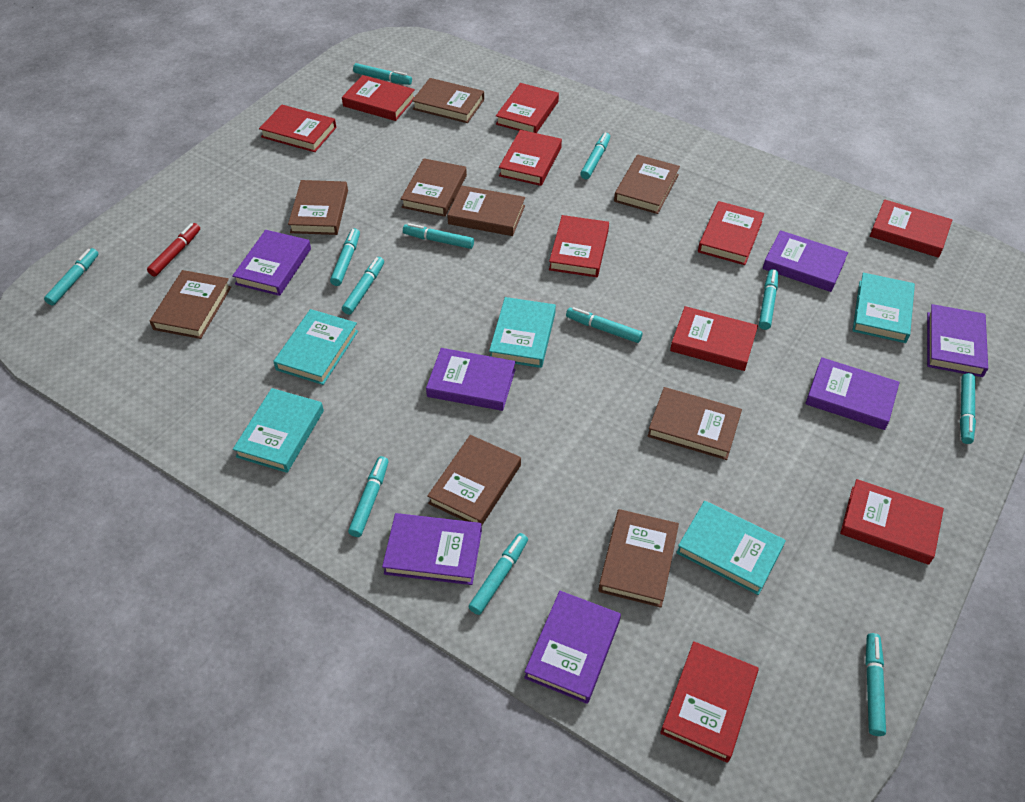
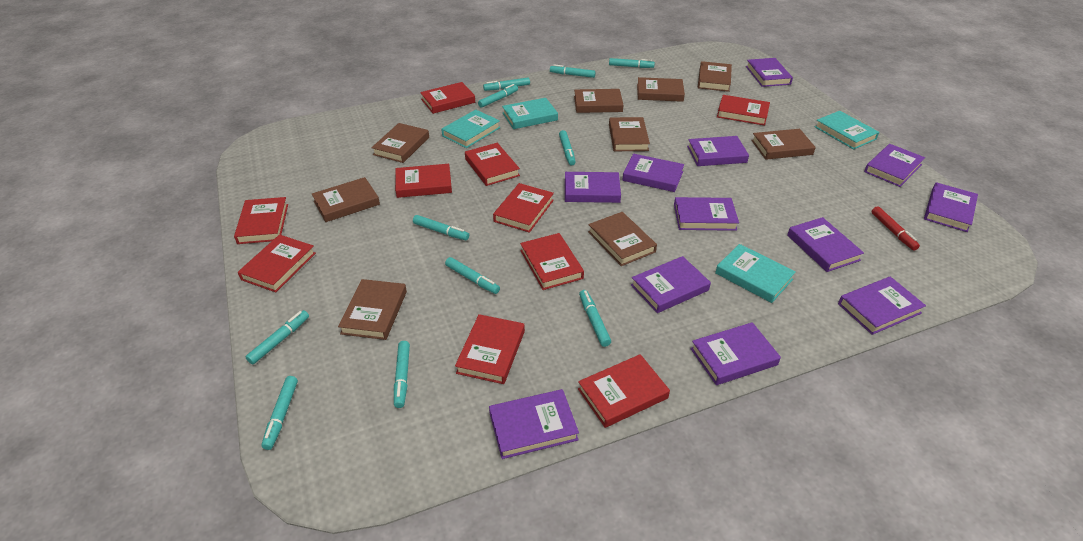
purple book: [232,230,311,296] [382,513,482,585] [426,348,516,411] [524,591,621,704] [763,230,848,292] [805,357,900,430] [927,304,988,377] = 7 -> [489,389,579,459] [565,172,621,203] [622,154,684,192] [631,256,711,313] [674,197,739,231] [687,136,749,166] [690,322,781,385] [746,58,793,87] [787,217,864,272] [838,276,926,335] [864,144,925,187] [924,182,978,232] = 12
turquoise book: [233,388,324,473] [273,309,358,385] [489,297,556,368] [676,501,786,595] [853,273,915,343] = 5 -> [441,110,500,148] [502,98,558,129] [715,244,796,303] [815,111,879,150] = 4
turquoise marker: [44,248,98,306] [330,228,360,286] [342,257,384,315] [348,456,389,537] [353,63,412,85] [403,223,474,249] [469,533,528,615] [566,307,643,343] [580,133,610,179] [759,269,778,330] [865,633,886,736] [960,373,976,444] = 12 -> [246,310,309,364] [261,376,298,450] [394,341,410,408] [413,215,469,240] [445,257,500,294] [478,84,518,108] [483,78,530,91] [550,64,596,78] [559,130,576,165] [579,290,611,347] [609,58,655,68] = 11

